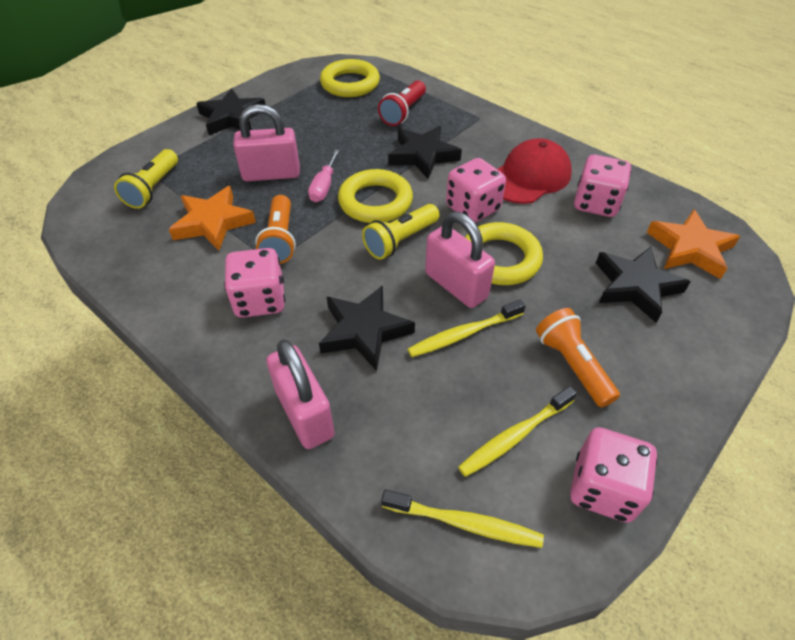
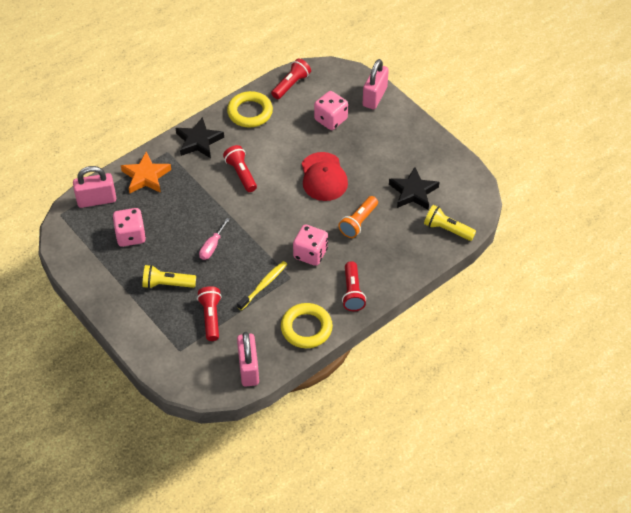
black star: [196,88,265,135] [319,285,415,371] [388,126,462,179] [596,247,691,323] = 4 -> [176,117,224,158] [389,167,440,210] = 2
orange flashlight: [255,195,296,264] [536,308,620,408] = 2 -> [338,196,378,238] = 1
orange star: [169,186,256,251] [646,210,740,279] = 2 -> [121,151,171,193] = 1
pink dice: [224,248,285,318] [446,158,506,223] [570,427,657,523] [574,155,631,217] = 4 -> [112,208,146,247] [293,224,328,266] [314,91,348,130] = 3
red flashlight: [378,80,426,126] = 1 -> [197,286,222,341] [223,145,257,192] [271,58,311,99] [342,261,366,311] = 4
yellow ring: [320,59,380,97] [338,169,413,223] [465,222,543,285] = 3 -> [227,91,273,128] [281,303,333,348] = 2
yellow toothbrush: [381,489,544,548] [408,299,526,357] [458,386,577,477] = 3 -> [237,261,287,311] = 1

